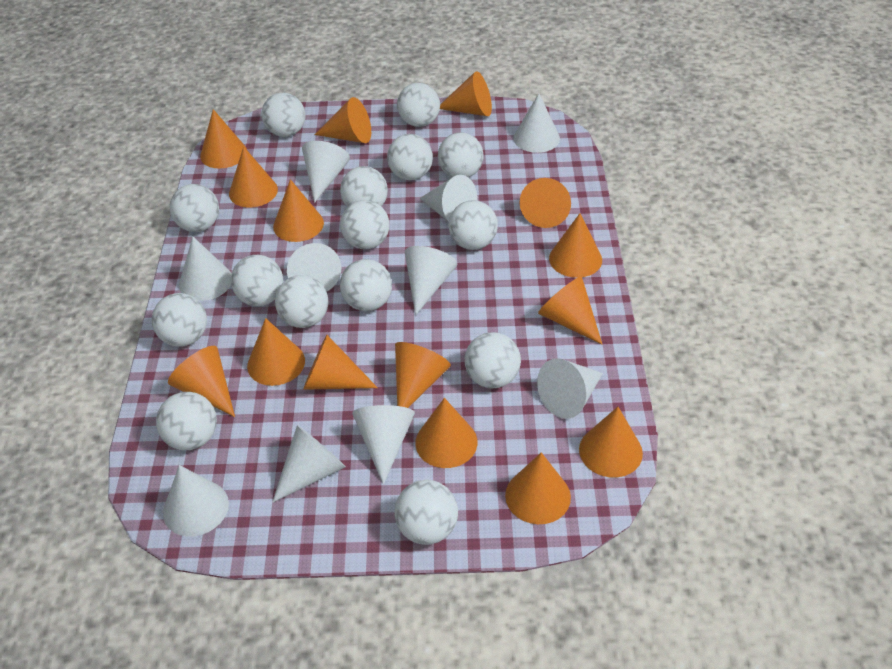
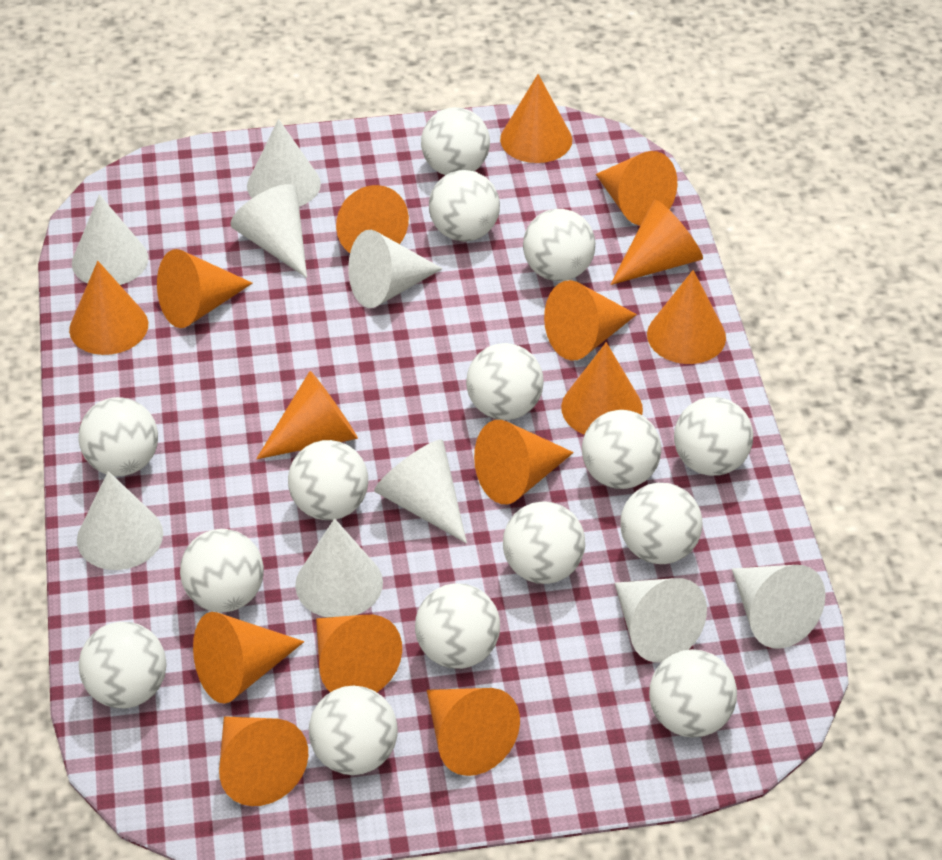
white cone: [163,465,229,537] [179,236,231,301] [272,425,346,503] [287,243,341,292] [302,141,350,203] [352,405,415,485] [405,246,457,315] [419,175,478,222] [513,93,560,153] [537,358,603,419] = 10 -> [72,194,148,285] [77,471,163,570] [230,184,307,278] [247,119,321,207] [295,519,383,617] [348,230,443,308] [374,440,467,543] [615,578,707,663] [732,565,826,649] = 9

